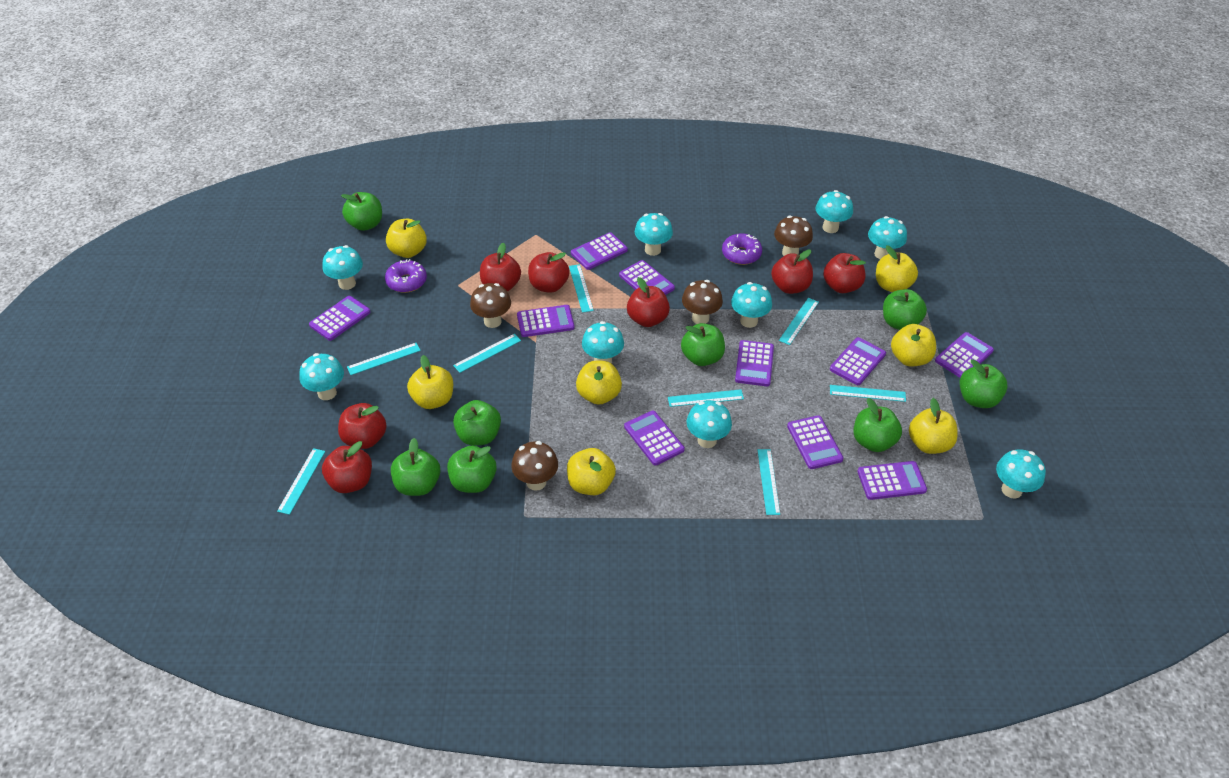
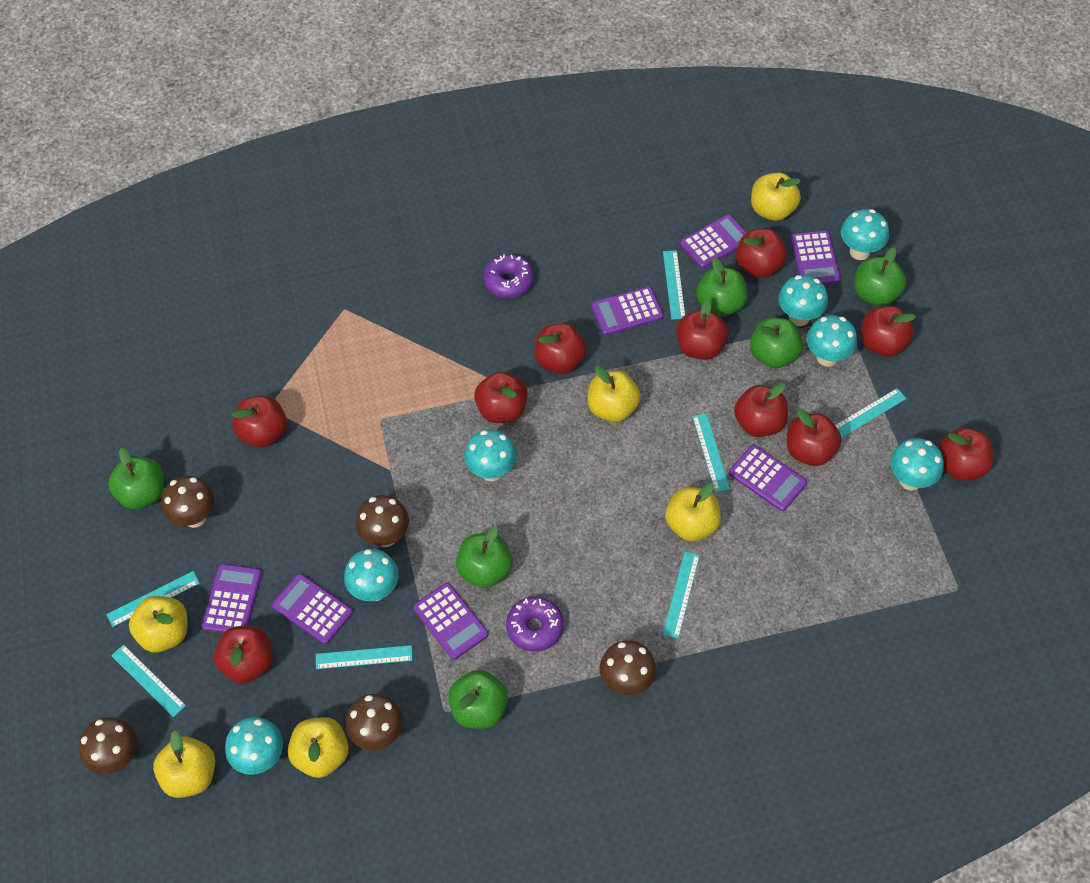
brown mushroom: [470,283,511,328] [511,441,558,491] [682,280,723,324] [774,215,813,256] = 4 -> [79,717,137,775] [161,476,214,528] [346,694,403,750] [356,495,409,547] [600,640,656,696] = 5
green apple: [341,192,382,231] [391,438,440,496] [447,446,497,493] [453,400,501,446] [681,323,725,366] [853,398,902,452] [883,289,927,330] [960,359,1008,408] = 8 -> [108,448,164,510] [448,670,508,729] [456,526,513,588] [696,257,748,317] [750,318,803,368] [854,248,906,306] = 6
purple calculator: [309,296,370,341] [517,305,575,337] [571,232,628,270] [619,260,675,295] [624,411,685,465] [735,340,774,386] [787,415,843,469] [830,337,886,385] [857,461,927,500] [935,332,994,378] = 10 -> [202,564,262,633] [272,574,353,644] [413,583,488,660] [591,286,664,335] [680,214,746,268] [729,445,807,511] [790,231,841,285] = 7
red apple: [322,441,372,493] [338,403,387,449] [480,243,521,292] [528,252,570,293] [627,277,670,327] [771,249,813,294] [823,253,866,293] = 7 -> [214,626,273,683] [231,395,287,447] [474,372,528,423] [534,323,586,374] [677,299,729,360] [734,383,788,437] [736,229,787,278] [787,409,842,466] [861,306,916,357] [939,427,994,480] = 10
turquoise mushroom: [299,353,344,400] [322,245,363,290] [582,321,624,364] [635,213,673,256] [687,400,732,448] [731,282,772,328] [816,190,853,233] [868,216,907,259] [996,449,1046,499] = 9 -> [225,717,283,775] [344,549,399,601] [464,430,517,481] [778,275,828,326] [807,315,857,367] [841,209,889,260] [890,438,944,490] = 7
turquoise ruler: [277,448,325,515] [347,343,421,375] [453,334,521,373] [569,264,594,313] [668,389,744,407] [758,449,780,515] [779,298,819,345] [830,385,906,402] = 8 -> [106,571,200,627] [111,645,186,717] [316,645,412,669] [663,250,685,320] [663,551,700,639] [692,413,730,492] [835,388,907,438] = 7
yellow apple: [386,219,427,258] [407,355,453,409] [567,448,616,495] [576,361,622,405] [876,245,918,292] [891,324,936,366] [909,398,958,454] = 7 -> [129,596,187,652] [153,730,215,798] [288,717,349,778] [587,366,641,422] [665,483,721,541] [751,173,801,221] = 6

